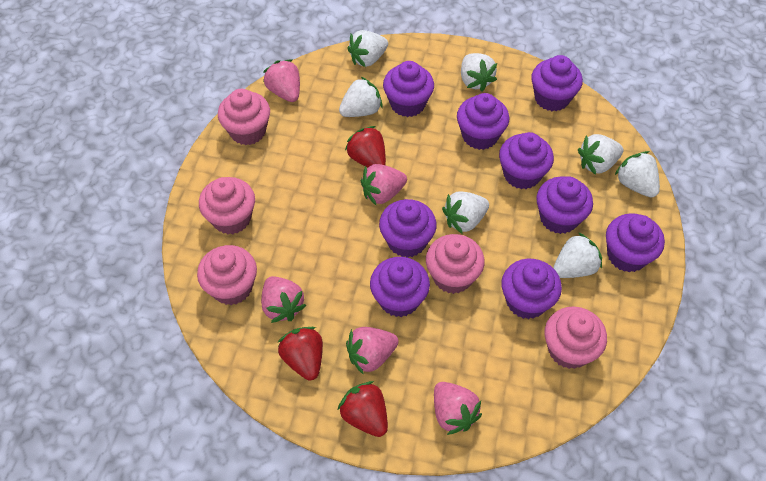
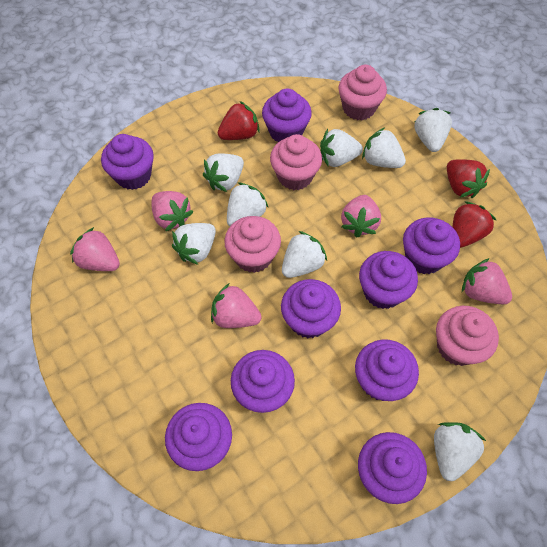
pink cupcake: [197,245,257,305] [199,177,255,234] [218,89,270,145] [426,234,485,294] [544,306,607,369] = 5 -> [224,216,281,273] [270,134,322,190] [338,65,387,120] [436,306,499,366] = 4
white strawberry: [339,76,383,117] [347,30,388,67] [442,192,489,234] [461,53,497,91] [553,232,602,278] [578,134,623,175] [615,151,660,198] = 7 -> [172,223,216,265] [203,153,244,192] [227,182,269,226] [282,231,327,278] [320,129,363,167] [362,127,406,168] [414,108,452,152] [434,422,486,481] = 8

